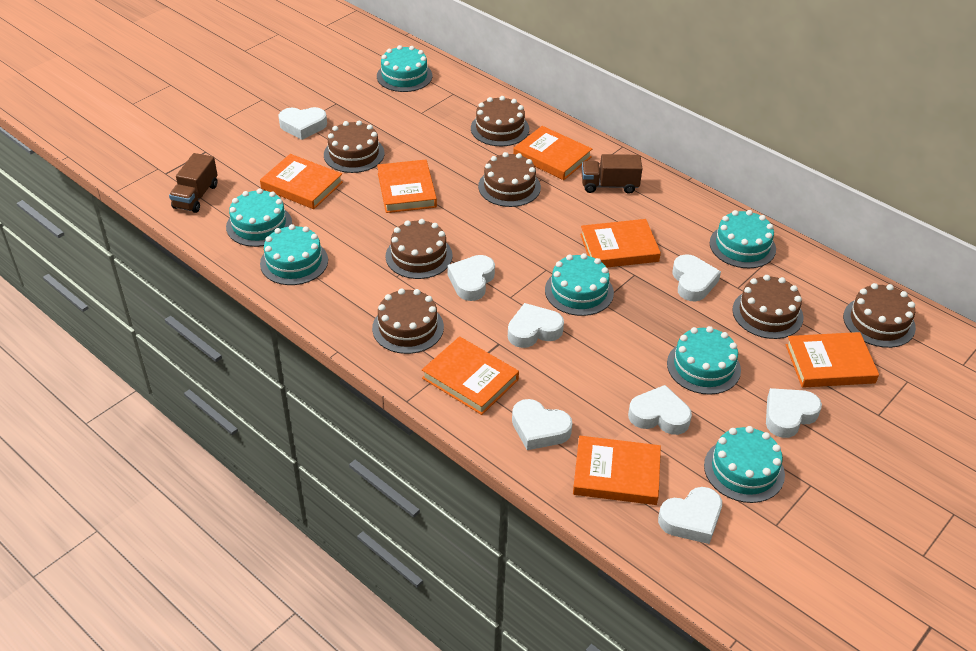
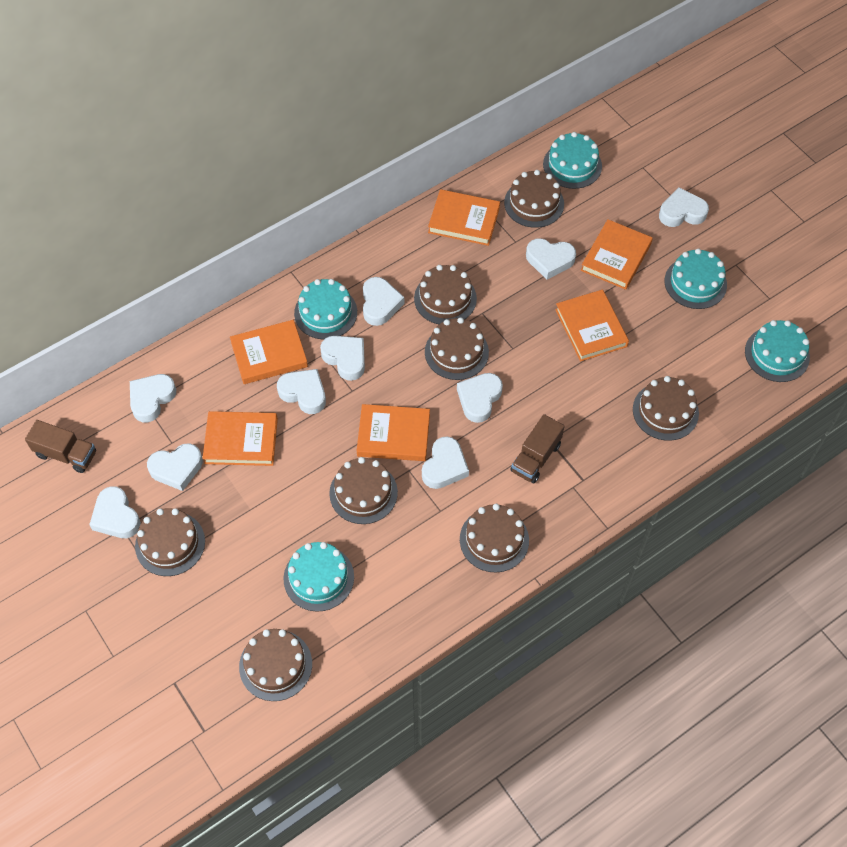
brown cake: [324,121,385,173] [372,288,444,354] [385,219,453,279] [471,96,529,146] [478,152,541,207] [732,275,803,339] [843,283,916,348] = 7 -> [135,508,205,576] [239,629,312,701] [329,457,398,524] [414,265,477,324] [425,317,489,380] [460,504,529,572] [504,170,564,228] [633,376,699,441] = 8
orange book: [260,154,343,209] [377,159,437,213] [422,336,519,415] [513,126,592,180] [573,436,661,505] [580,219,661,267] [786,332,879,388] = 7 -> [202,411,278,466] [230,320,308,384] [357,404,430,461] [428,189,500,246] [555,290,629,361] [581,219,653,290] = 6
turquoise cake: [226,189,292,247] [260,224,328,285] [377,45,432,92] [545,253,614,316] [667,326,741,395] [704,426,785,503] [710,210,776,268] = 7 -> [283,542,354,612] [294,279,357,339] [543,132,602,189] [665,248,727,309] [745,320,810,382] = 5
white heart: [278,107,327,140] [447,255,495,301] [508,303,564,348] [512,399,573,450] [628,385,692,435] [658,487,722,544] [672,254,721,301] [766,388,822,438] = 8 -> [89,486,141,538] [130,374,176,422] [147,443,203,491] [277,369,326,414] [320,336,365,381] [363,277,404,326] [422,436,469,489] [457,373,503,423] [526,238,576,280] [659,187,709,227] = 10

